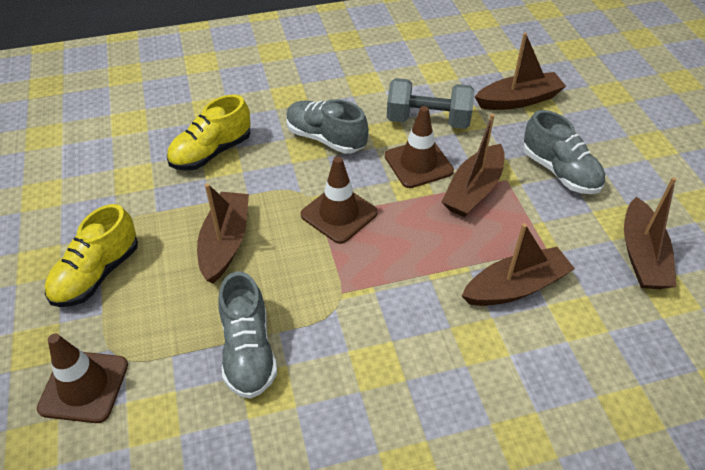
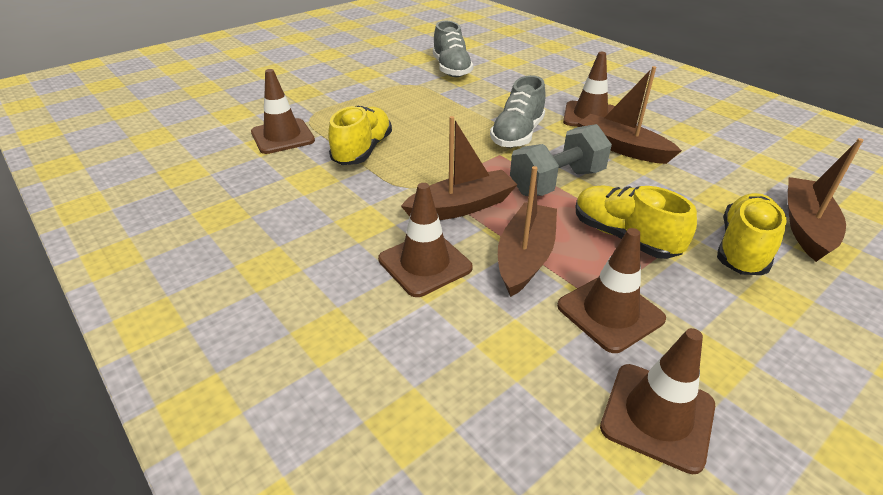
brown boat: [197,183,249,284] [442,114,505,217] [462,223,575,306] [475,33,566,110] [624,177,677,289] = 5 -> [401,116,518,220] [498,166,557,297] [578,66,682,164] [788,138,863,262] = 4
brown traffic cone: [37,334,128,423] [301,156,378,244] [385,106,454,188] = 3 -> [251,69,315,154] [378,183,473,297] [557,228,666,353] [563,52,615,127] [600,328,715,474] = 5
grey shoe: [218,271,277,399] [286,99,368,154] [523,110,605,194] = 3 -> [433,21,474,77] [490,75,546,148] = 2
yellow shoe: [45,204,138,307] [167,95,250,171] = 2 -> [328,106,392,165] [576,185,697,259] [717,193,787,275] = 3

